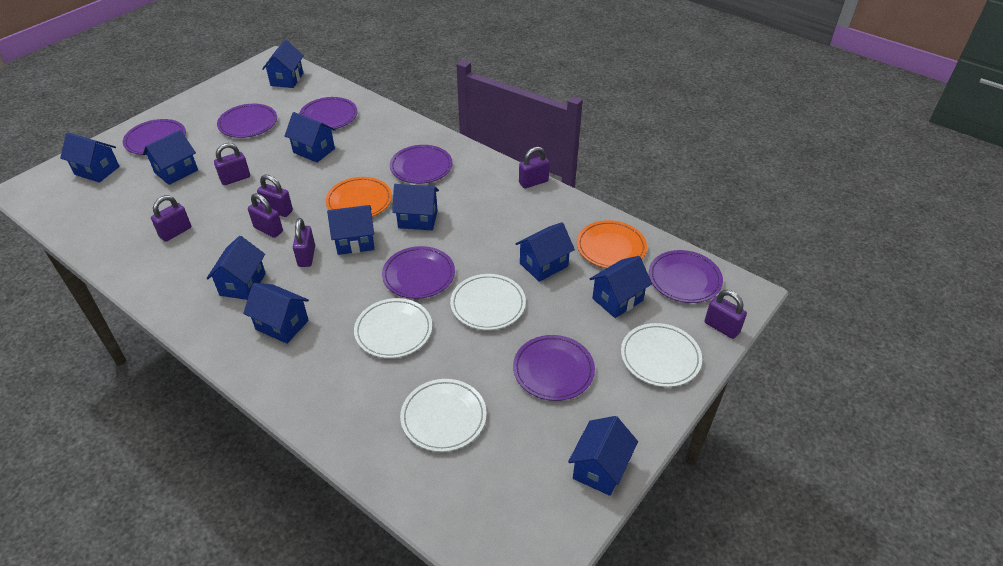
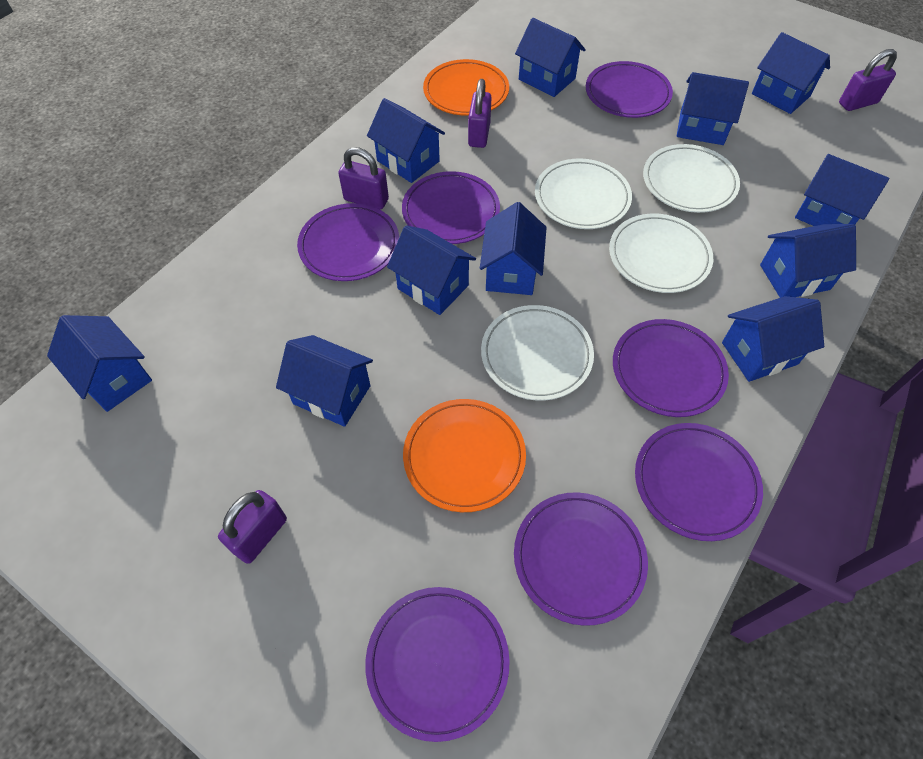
purple padlock: [151,195,191,242] [214,143,250,185] [248,193,283,238] [257,175,293,217] [293,218,315,267] [519,147,550,188] [704,290,747,339] = 7 -> [218,490,287,564] [338,147,389,210] [468,79,492,148] [839,49,897,111] = 4

